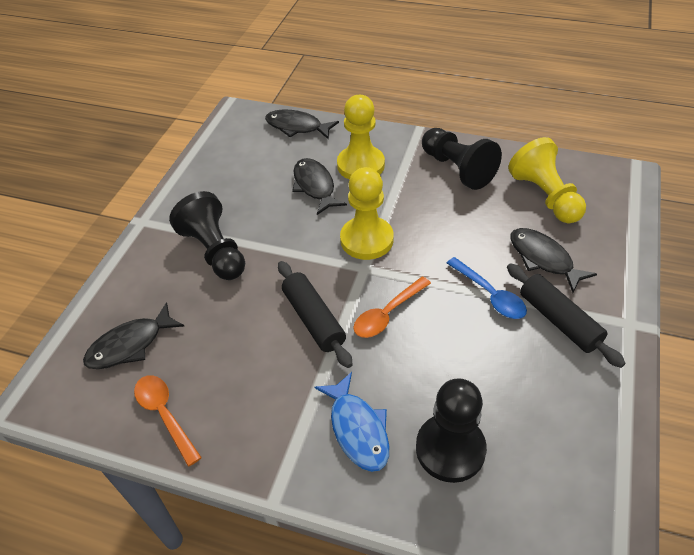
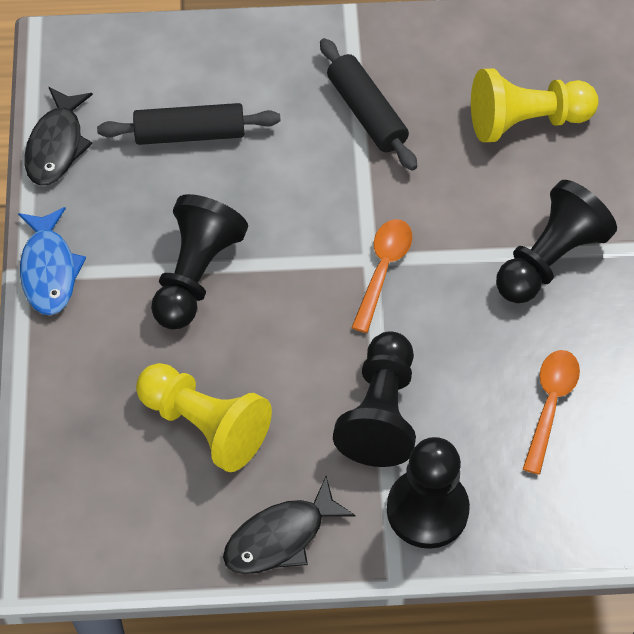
black fish: [83,302,184,369] [265,110,339,139] [292,158,347,215] [510,228,597,293] = 4 -> [25,87,93,186] [223,476,355,574] = 2
black pawn: [169,191,245,280] [416,378,487,483] [422,128,502,190] = 3 -> [151,194,248,329] [333,331,416,467] [387,437,470,549] [496,180,617,303] = 4
blue spoon: [447,257,527,319] = 1 -> none = 0
yellow pawn: [337,95,385,180] [340,167,394,260] [508,137,586,223] = 3 -> [136,363,272,472] [471,68,599,142] = 2

